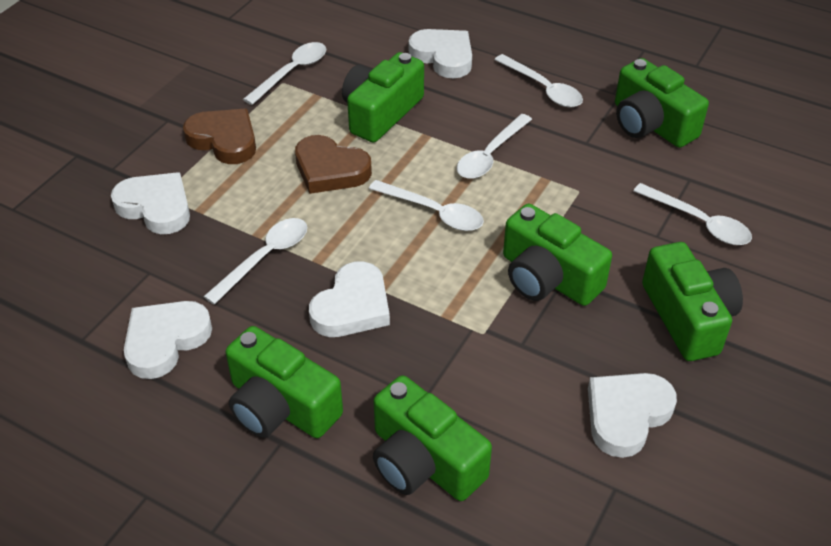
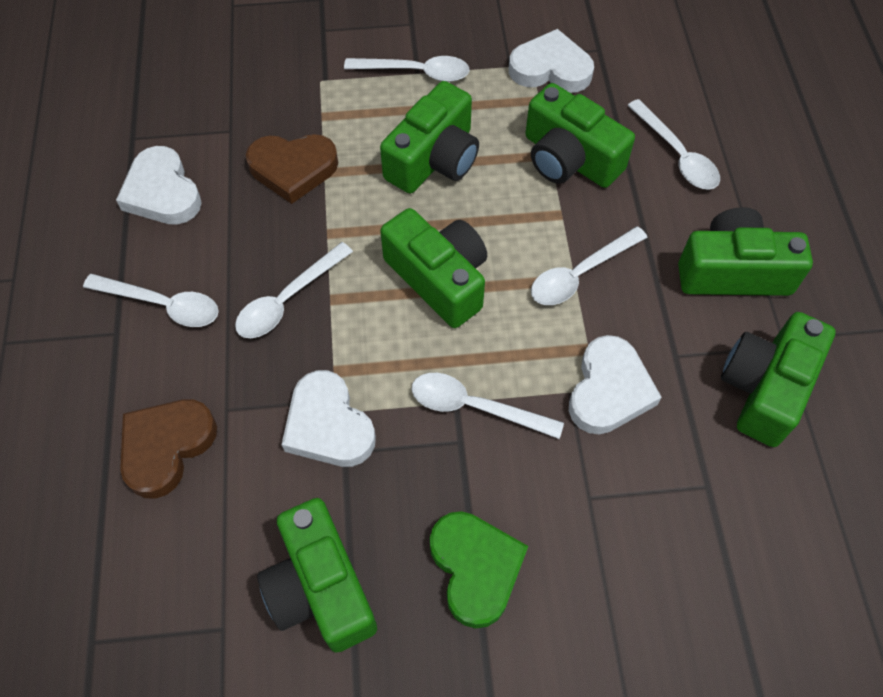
green heart: none = 0 -> [430,511,528,628] = 1
white heart: [111,172,190,234] [124,301,212,379] [309,261,390,337] [409,29,472,78] [588,373,677,458] = 5 -> [116,146,202,225] [281,370,376,467] [509,29,594,93] [569,335,662,435] = 4

